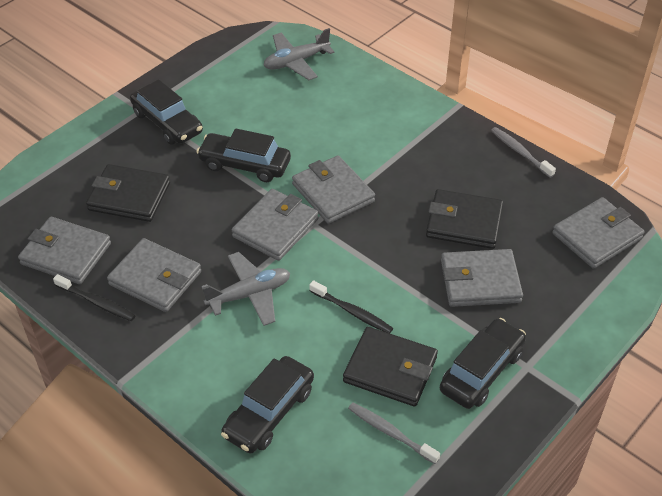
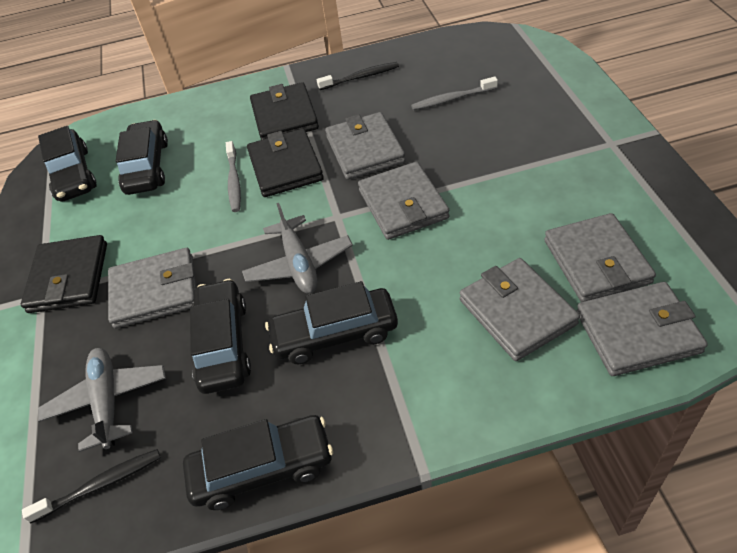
black car: [130,79,203,145] [196,129,291,182] [221,356,314,454] [440,318,526,409] = 4 -> [38,126,97,202] [116,120,168,195] [183,415,333,510] [190,279,251,394] [265,281,398,364] = 5

